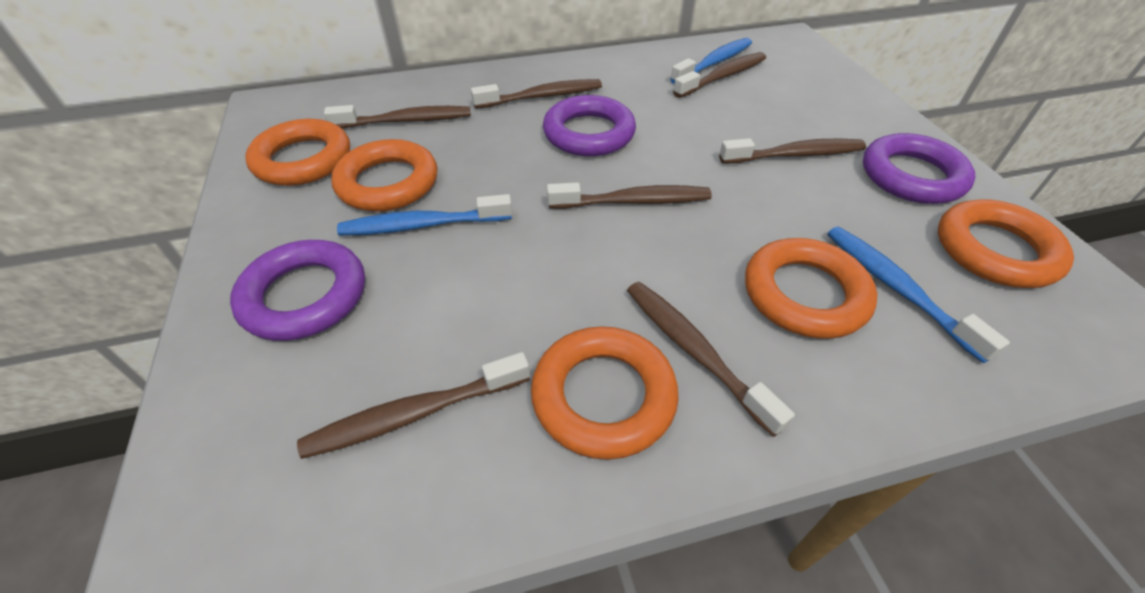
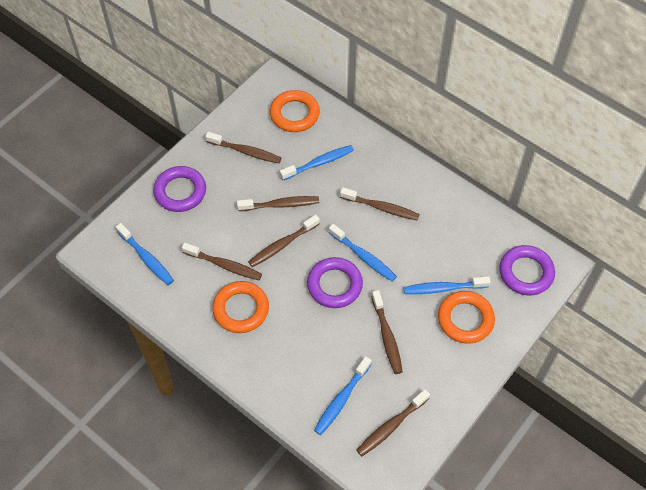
blue toothbrush: [337,194,512,236] [670,38,752,84] [827,227,1010,363] = 3 -> [116,223,174,285] [280,145,354,180] [314,356,372,435] [329,224,397,281] [403,276,491,294] = 5
orange ring: [245,119,350,186] [331,139,438,212] [531,326,679,460] [745,238,877,339] [938,199,1074,288] = 5 -> [212,281,269,333] [270,90,320,132] [438,291,495,344] = 3

